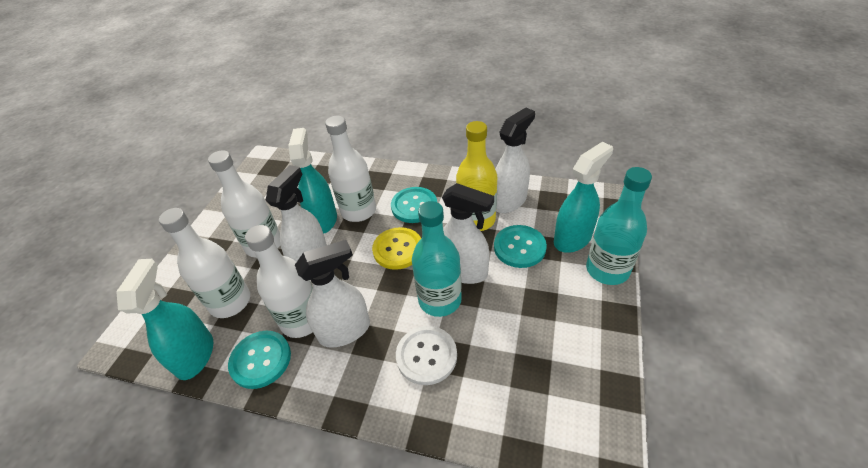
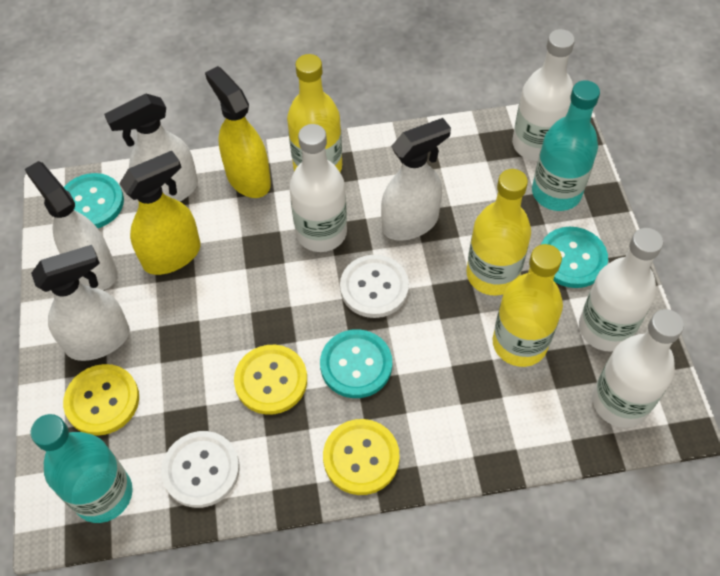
turquoise spray bottle: [116,259,213,380] [288,128,337,234] [554,142,613,253] = 3 -> none = 0
white button: [396,326,457,385] = 1 -> [161,431,240,508] [340,255,409,318] = 2
yellow bottle: [456,121,497,231] = 1 -> [287,54,342,172] [467,169,531,295] [493,244,563,367] = 3
yellow button: [372,227,421,270] = 1 -> [63,364,139,436] [234,345,307,415] [323,419,400,495] = 3
yellow spray bottle: none = 0 -> [119,151,200,275] [205,66,271,198] = 2

